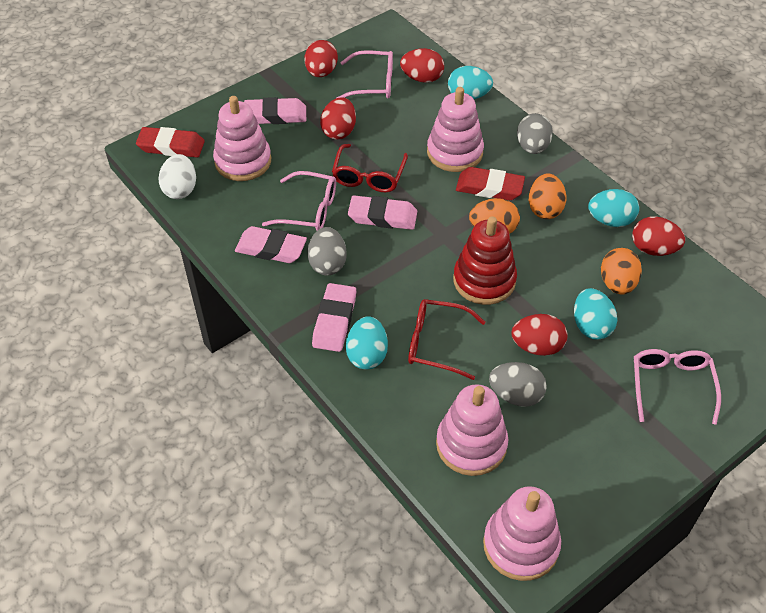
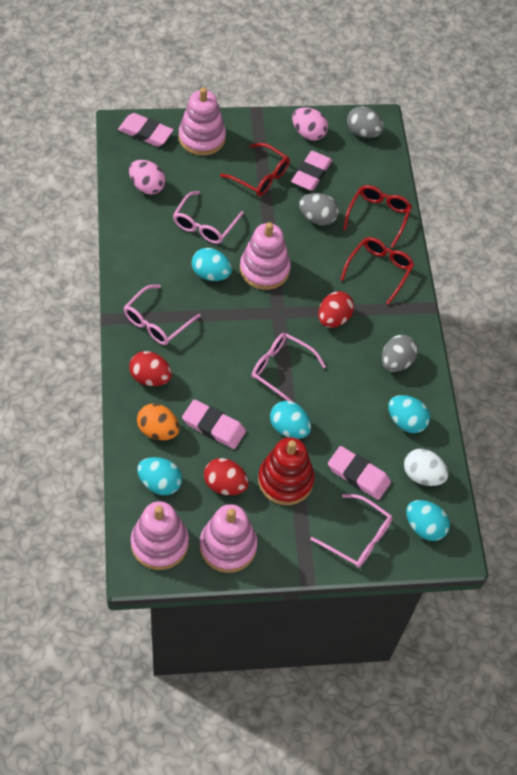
orange egg: [469,198,520,234] [529,173,566,219] [601,248,642,295] = 3 -> [137,403,180,440] = 1
pink egg: none = 0 -> [129,160,165,195] [292,107,328,141] = 2
pink glasses: [262,171,336,231] [336,50,393,98] [634,349,721,425] = 3 -> [124,285,201,345] [173,191,244,244] [252,333,326,402] [310,494,392,568] = 4
red egg: [305,40,338,77] [320,97,356,139] [400,48,444,83] [511,314,568,356] [632,217,685,256] = 5 -> [129,351,172,386] [204,458,249,495] [318,291,354,328] = 3
red eraser: [136,127,205,157] [456,167,525,200] = 2 -> none = 0
red glasses: [332,144,408,192] [408,299,486,380] = 2 -> [220,143,290,196] [340,237,414,305] [343,185,412,248] = 3
turquoise egg: [346,316,388,369] [448,66,493,99] [574,288,617,340] [588,189,639,227] = 4 -> [137,457,182,495] [192,248,232,281] [270,401,311,439] [388,395,430,433] [406,500,450,541] = 5

